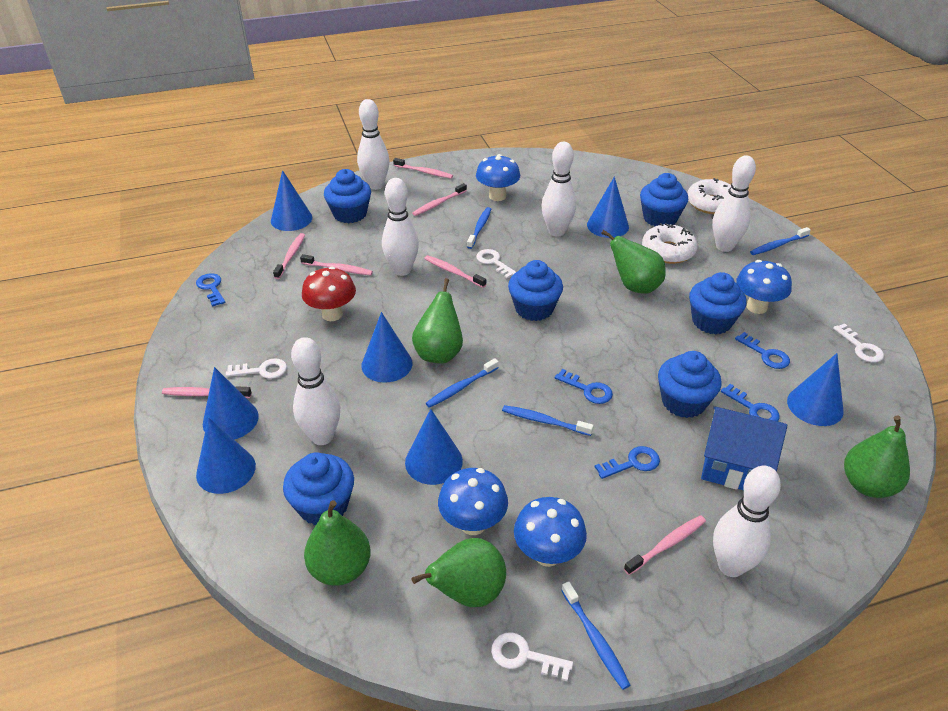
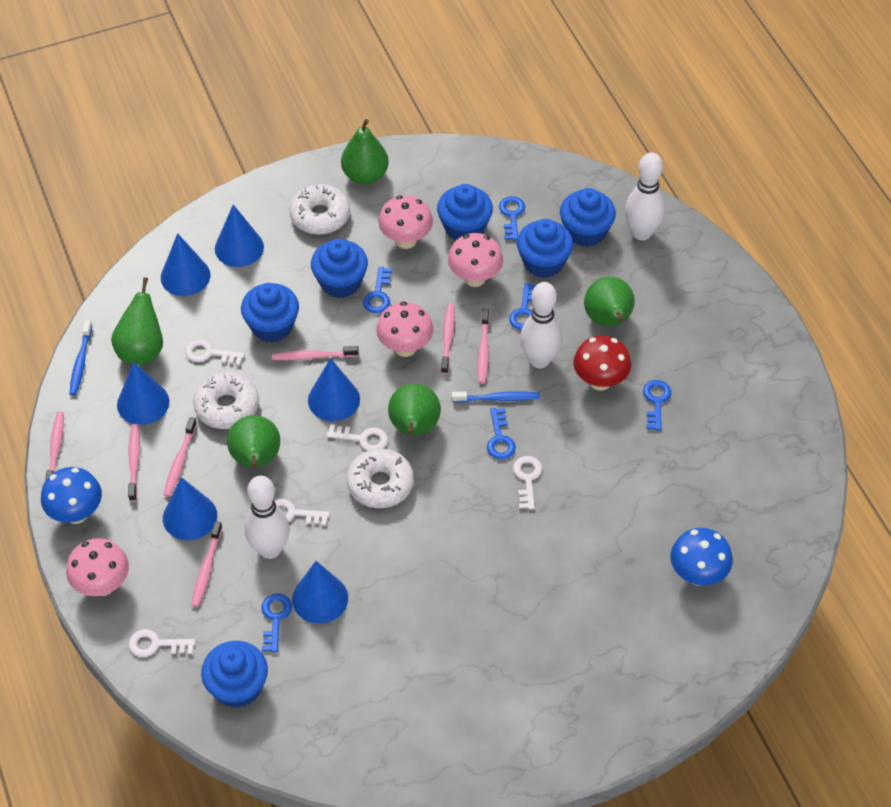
blue cone: [196,417,256,494] [203,367,259,439] [271,170,312,231] [361,312,412,383] [405,409,463,485] [587,177,629,238] [787,353,844,426] = 7 -> [117,362,169,425] [161,233,210,296] [163,477,217,540] [215,205,264,267] [292,561,348,624] [308,358,360,421] = 6
blue house: [701,406,787,490] = 1 -> none = 0
blue key: [196,273,226,306] [555,369,613,404] [595,446,660,479] [721,384,780,421] [735,332,790,369] = 5 -> [261,593,292,653] [363,267,392,313] [487,408,516,459] [499,196,525,240] [509,283,536,330] [643,380,671,431] = 6
blue mushroom: [438,468,508,535] [476,154,520,201] [514,497,587,567] [736,260,792,314] = 4 -> [41,467,102,524] [670,528,733,585] = 2
blue toothbrush: [426,358,499,408] [467,207,491,249] [502,405,594,436] [561,582,630,690] [750,227,811,255] = 5 -> [69,320,92,395] [452,391,540,403] = 2
pink mushroom: none = 0 -> [66,538,129,596] [376,301,433,357] [378,195,433,249] [448,233,503,287] = 4
white bowling pin: [291,337,340,445] [357,99,390,190] [382,178,419,276] [542,142,576,237] [713,155,756,252] [713,466,781,577] = 6 -> [244,476,290,559] [520,282,562,368] [625,152,665,240] = 3
white donut: [642,223,698,264] [687,178,731,214] = 2 -> [193,372,259,429] [289,184,350,235] [347,448,414,508] = 3
white key: [226,358,287,379] [476,249,516,278] [491,632,573,681] [833,323,884,363] = 4 -> [129,629,195,657] [185,339,245,365] [274,499,330,526] [326,424,388,451] [513,456,542,510] = 5

